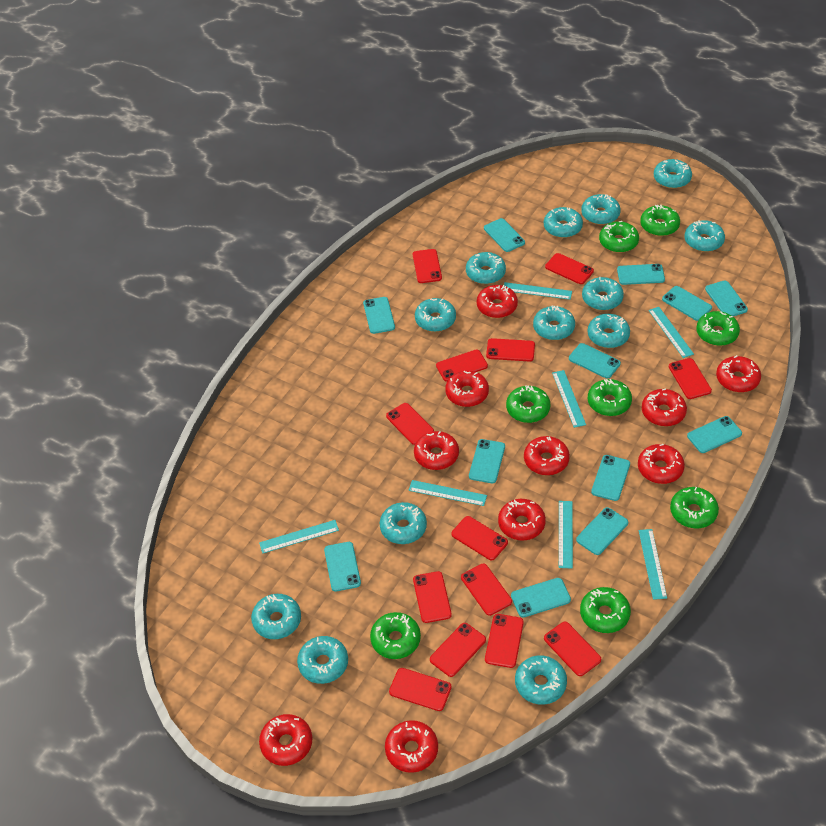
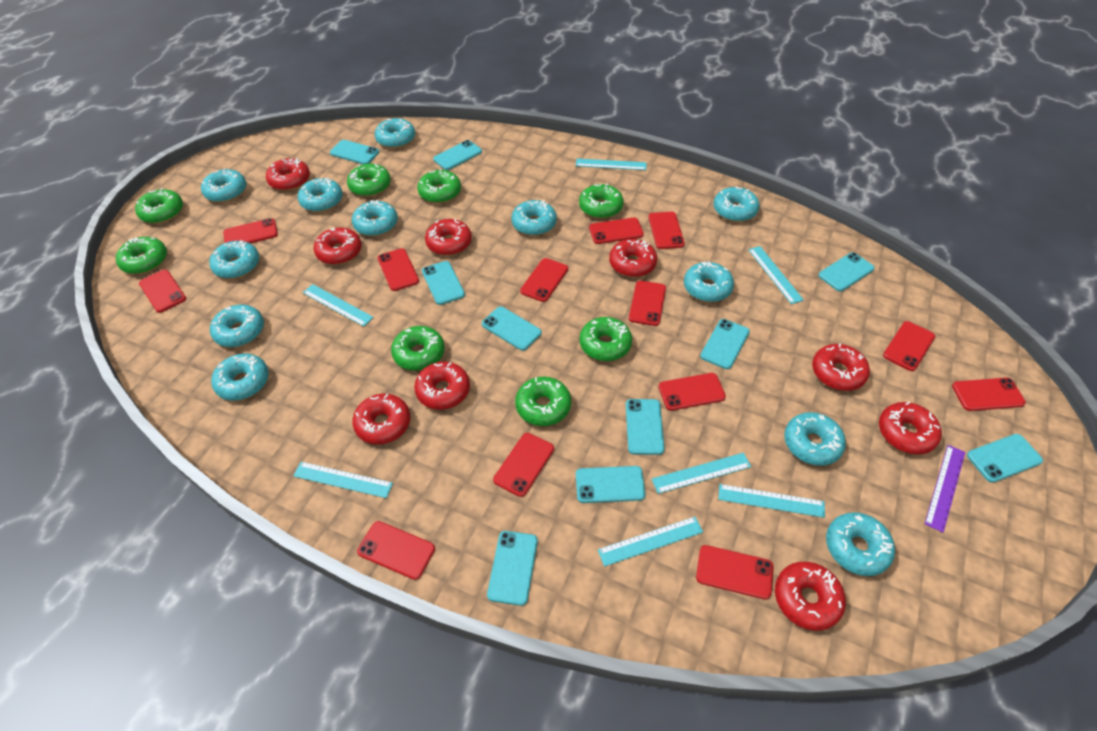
purple ruler: none = 0 -> [925,445,966,532] = 1
red donut: [259,714,312,766] [385,720,438,773] [414,431,459,470] [445,370,489,407] [477,285,518,318] [498,499,546,541] [524,436,570,475] [638,444,685,484] [642,388,687,426] [716,355,761,392] = 10 -> [266,158,310,191] [314,227,361,264] [352,394,410,445] [414,362,470,410] [425,219,472,255] [609,239,657,277] [775,562,846,631] [812,343,870,391] [879,402,942,455] = 9
turquoise donut: [251,594,301,639] [297,636,348,684] [379,502,427,544] [415,298,456,332] [466,252,506,284] [515,655,567,705] [533,305,575,340] [544,207,583,238] [581,194,621,225] [582,277,624,310] [588,314,630,348] [654,159,692,188] [685,220,725,252] = 13 -> [201,168,246,202] [209,240,259,279] [210,304,264,347] [211,354,269,401] [298,177,343,212] [352,200,398,236] [374,118,415,148] [512,200,557,236] [684,261,734,302] [713,186,759,222] [784,412,846,466] [826,512,895,576] = 12
turquoise phone: [324,542,361,592] [363,297,395,334] [469,439,505,483] [484,218,525,252] [511,578,571,617] [569,343,621,379] [576,507,628,555] [591,455,630,501] [617,264,665,285] [662,286,712,321] [687,416,742,453] [705,280,748,316] = 12 -> [330,140,379,164] [422,261,465,305] [433,140,482,170] [482,306,542,351] [487,531,538,606] [576,466,645,503] [626,399,665,455] [700,319,750,369] [818,252,875,291] [967,434,1043,483] = 10

